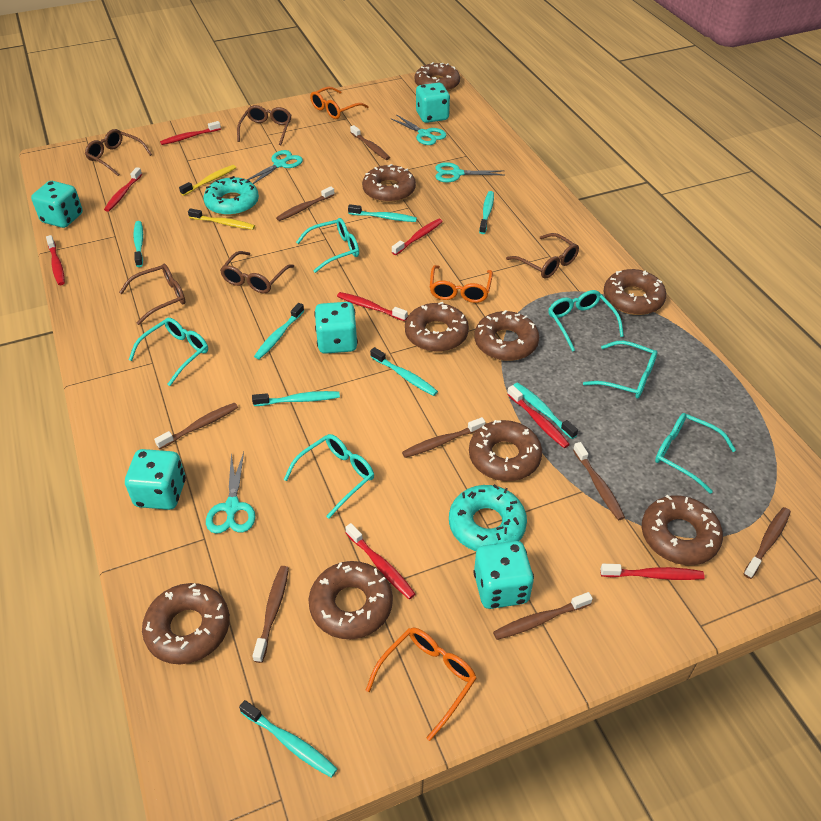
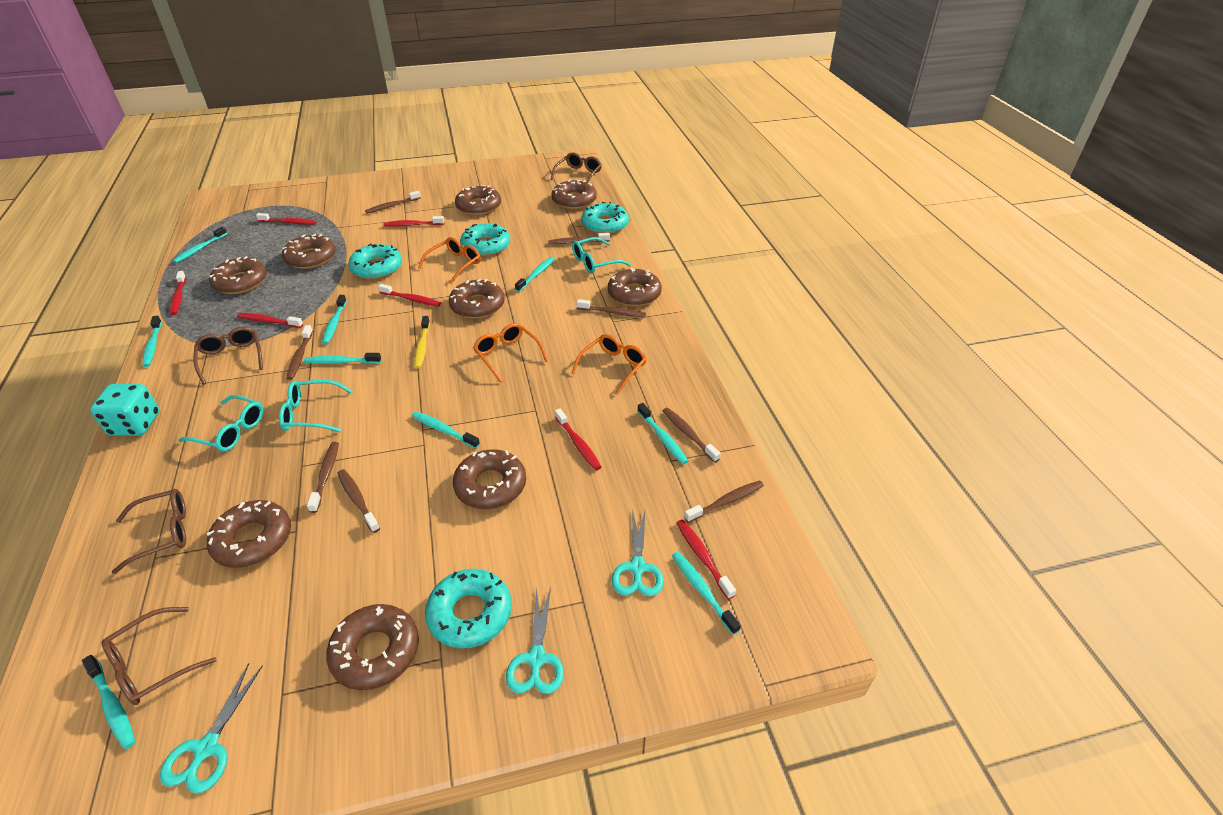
brown glasses: [85,129,152,176] [119,264,186,325] [220,251,294,293] [237,105,291,146] [506,233,579,278] = 5 -> [101,607,217,705] [112,489,186,574] [193,327,263,385] [551,152,602,183] = 4
red toothbrush: [46,235,65,285] [104,167,142,212] [160,121,221,145] [337,292,408,321] [345,523,415,599] [392,219,443,255] [507,385,570,448] [600,564,705,580] = 8 -> [170,271,186,315] [237,313,303,328] [256,213,316,225] [378,284,441,307] [384,216,444,227] [555,408,601,470] [676,520,736,599] = 7
turquoise dice: [31,181,83,228] [125,449,186,510] [314,302,358,354] [416,83,450,123] [473,541,534,609] = 5 -> [90,384,159,436] = 1
turquoise donut: [204,176,259,216] [449,484,527,551] = 2 -> [348,243,402,279] [425,569,512,648] [460,223,510,256] [581,202,629,234] = 4
turquoise glasses: [129,318,208,386] [284,434,374,519] [296,218,359,273] [548,290,624,352] [583,341,657,399] [655,413,736,494] = 6 -> [178,395,263,452] [279,380,352,432] [572,237,631,273] = 3
turquoise scissors: [206,452,255,534] [247,150,303,184] [390,114,446,145] [435,162,504,183] = 4 -> [160,663,263,794] [506,587,564,694] [612,509,664,596] = 3
turquoise toothbrush: [133,221,143,267] [239,700,337,778] [252,391,340,406] [254,303,304,359] [348,204,417,222] [370,347,438,396] [479,191,494,234] [514,383,578,439] = 8 -> [82,655,135,749] [142,316,162,367] [173,227,227,263] [304,353,381,364] [322,295,347,344] [412,411,480,449] [515,257,555,292] [638,403,688,464] [672,552,741,635] = 9
yellow toothbrush: [179,165,236,196] [188,208,255,230] = 2 -> [414,316,430,369] = 1

